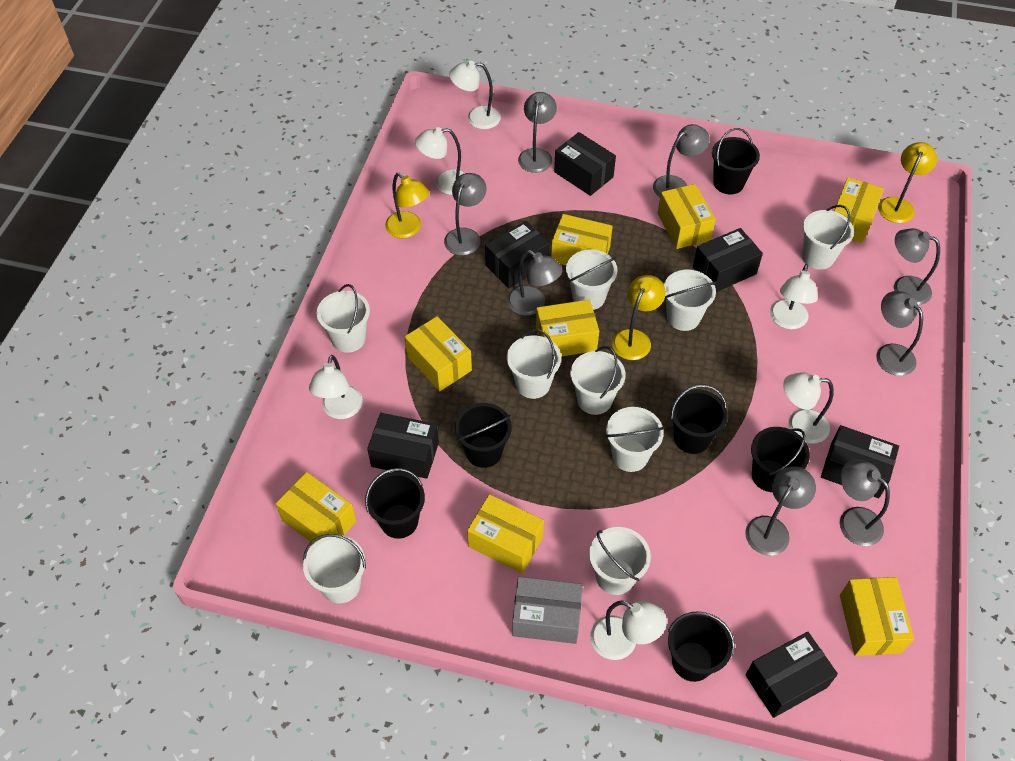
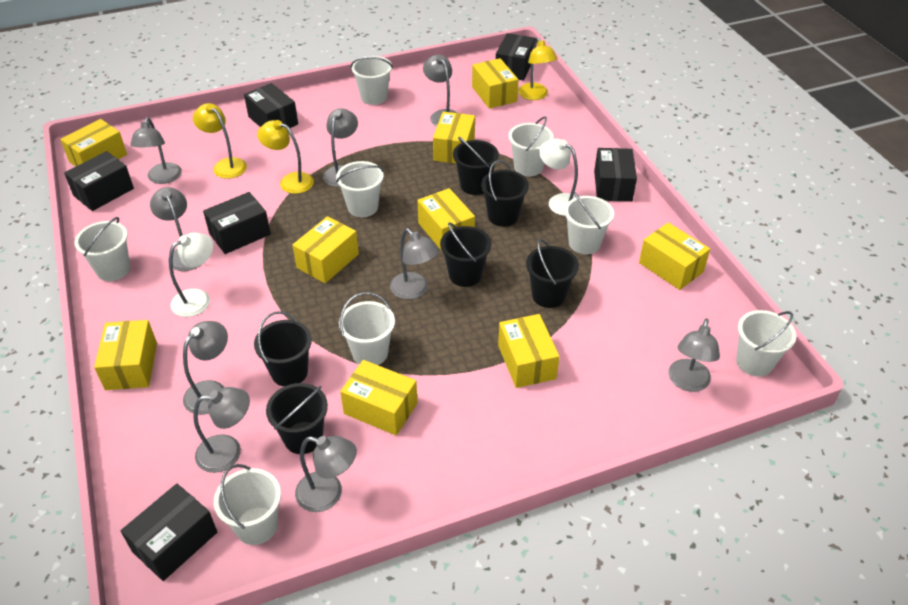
grey box: [512,577,583,644] = 1 -> none = 0
grey lamp: [444,173,486,255] [507,250,563,316] [518,92,557,173] [653,124,710,197] [745,466,816,555] [840,459,890,546] [876,291,923,376] [894,228,940,305] = 8 -> [130,117,182,184] [150,187,201,271] [183,321,228,415] [193,387,250,473] [295,436,357,512] [323,108,358,187] [390,228,439,299] [423,55,457,126] [668,319,720,392] = 9
white bucket: [303,534,366,603] [317,284,370,353] [507,329,561,399] [566,249,618,310] [570,346,626,415] [589,527,651,595] [606,407,665,472] [664,270,716,331] [802,205,854,270] = 9 -> [74,217,130,281] [214,464,281,545] [336,161,384,217] [339,292,395,365] [351,56,393,105] [508,116,554,176] [564,191,614,254] [736,310,796,377] = 8
white lamp: [309,355,363,419] [415,127,465,195] [449,61,501,129] [590,600,667,660] [770,264,818,329] [783,372,834,444] = 6 -> [169,233,213,317] [539,139,578,216] = 2
yellow box: [276,472,356,544] [404,316,472,391] [467,494,544,573] [536,299,599,356] [551,214,613,265] [657,184,716,249] [834,177,884,243] [840,577,914,656] = 8 -> [60,119,127,167] [94,320,157,390] [292,216,359,283] [340,360,417,436] [417,188,475,251] [433,112,475,164] [472,58,518,109] [498,314,560,388] [639,223,710,290] = 9

